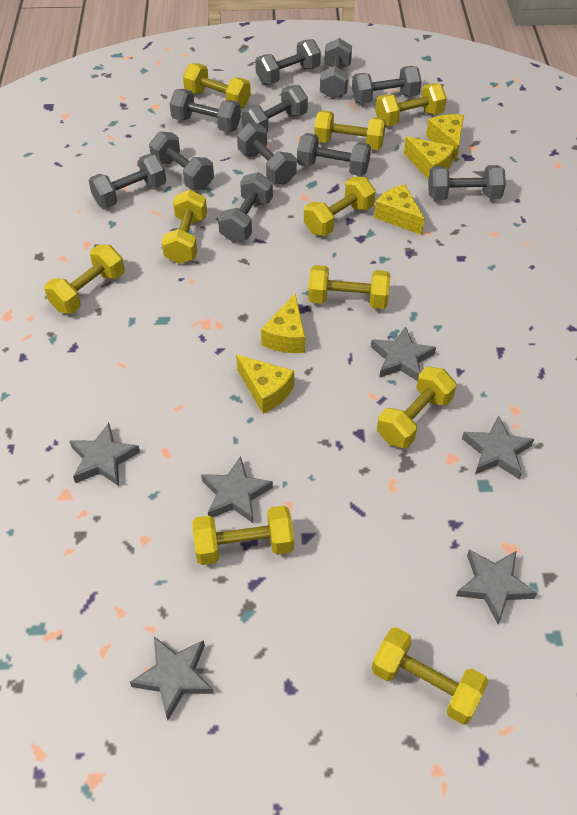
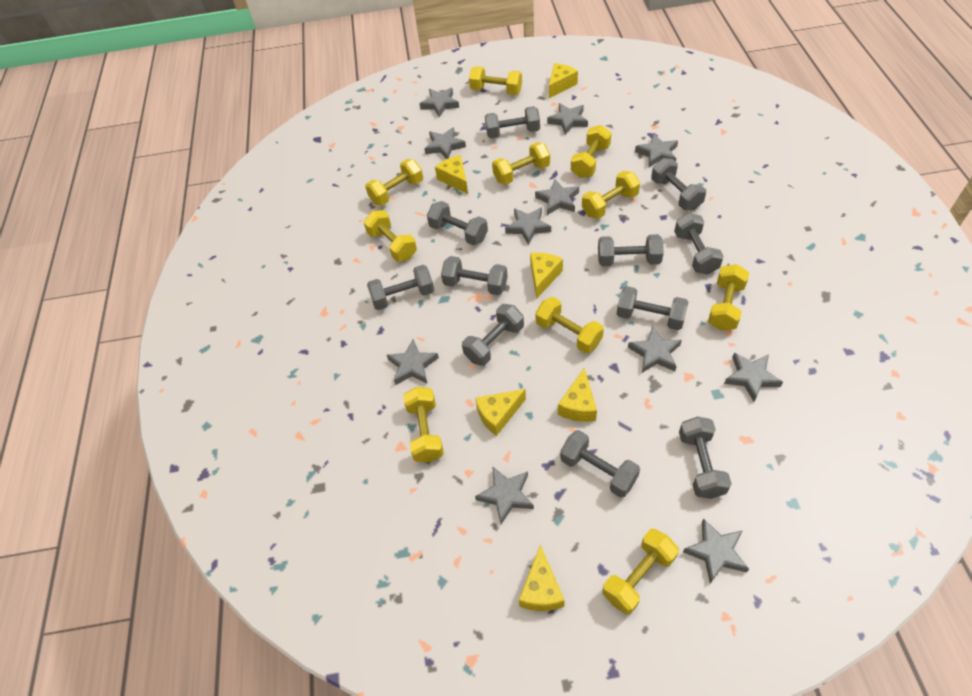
grey star: [69,423,140,486] [130,637,214,720] [201,456,273,524] [371,326,436,381] [456,549,537,624] [462,415,534,479] = 6 -> [387,339,439,385] [420,88,459,117] [424,127,466,159] [475,466,534,524] [505,207,551,245] [535,179,579,215] [547,103,588,135] [628,326,682,373] [635,133,678,167] [683,519,749,584] [724,353,783,402] = 11
yellow cheese: [236,354,294,414] [261,294,305,353] [374,184,425,235] [404,137,455,179] [426,114,464,162] = 5 -> [435,155,468,194] [475,389,526,436] [519,545,565,611] [530,253,563,299] [549,63,578,98] [558,368,597,422] = 6

